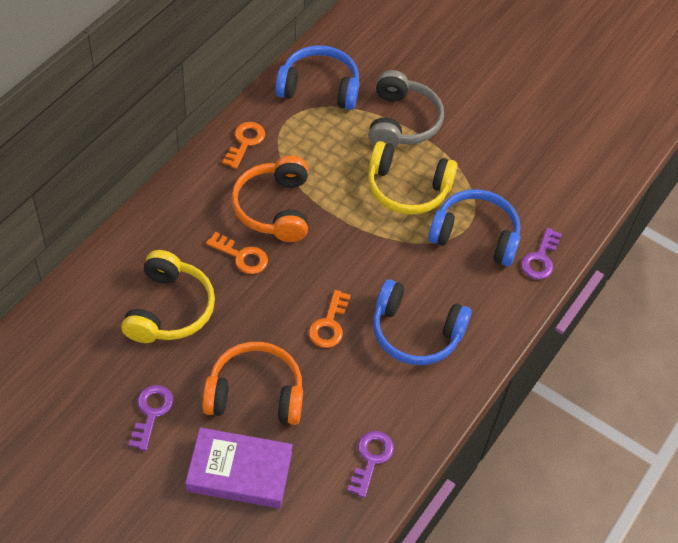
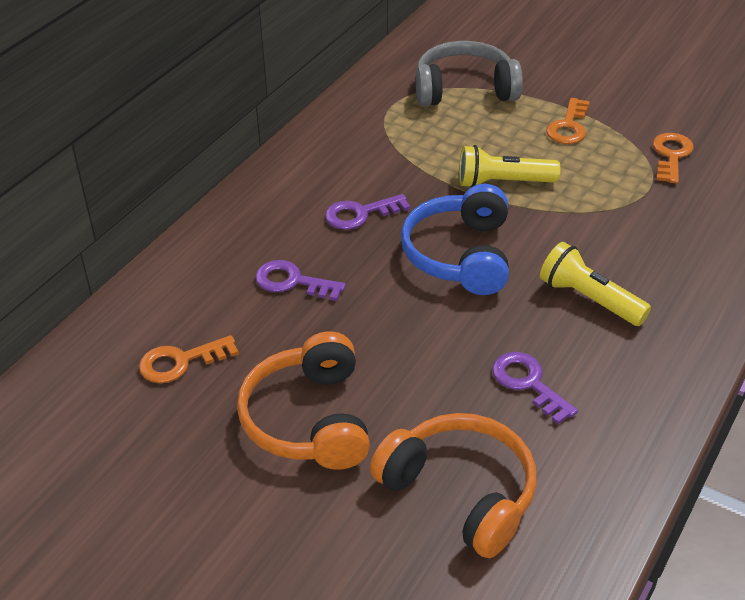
blue headphones: [275,45,360,110] [373,279,472,365] [428,189,521,266] = 3 -> [401,184,509,295] = 1
purple book: [185,427,293,508] = 1 -> none = 0
yellow flashlight: none = 0 -> [459,145,560,187] [540,242,651,326] = 2
yellow headphones: [121,250,215,343] [368,141,458,215] = 2 -> none = 0

